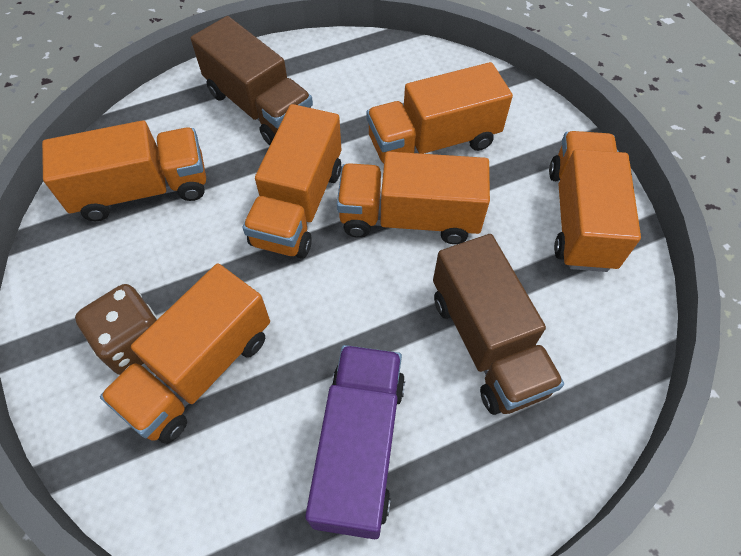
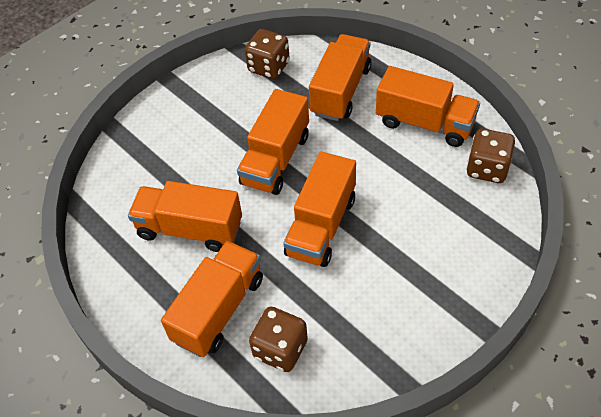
brown dice: [75,284,158,375] = 1 -> [245,29,290,79] [249,307,308,372] [466,129,515,183] = 3
brown truck: [191,16,313,145] [433,234,564,415] = 2 -> none = 0
purple truck: [305,345,405,539] = 1 -> none = 0

